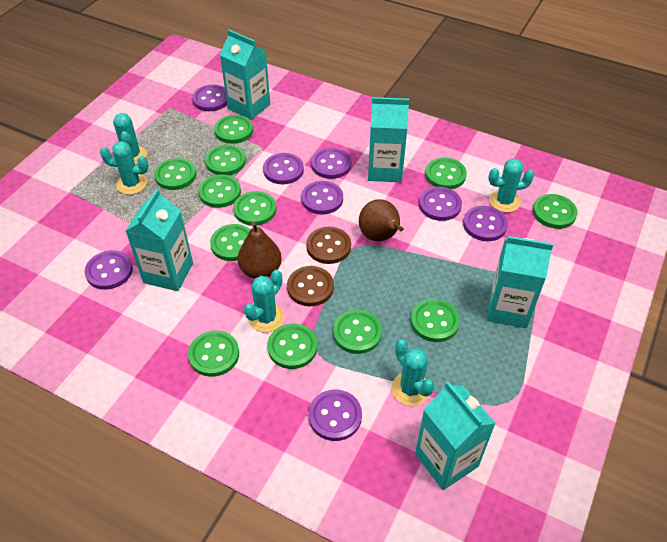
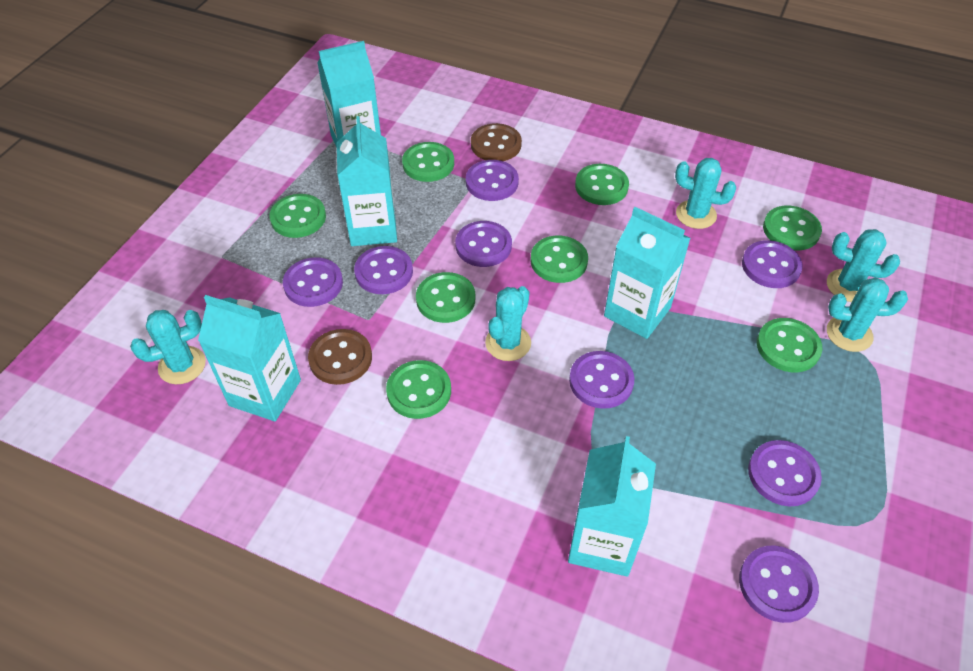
brown pear: [238,222,282,279] [359,199,404,241] = 2 -> none = 0
green button: [154,158,196,190] [188,330,239,377] [198,175,241,208] [205,145,246,175] [210,224,250,261] [214,115,253,144] [233,191,276,226] [267,324,317,369] [333,310,382,354] [411,299,460,342] [425,158,467,189] [533,194,578,229] = 12 -> [269,194,326,238] [386,360,451,419] [402,142,454,182] [416,272,475,323] [531,236,588,283] [575,164,629,205] [757,318,822,372] [763,206,822,250] = 8

